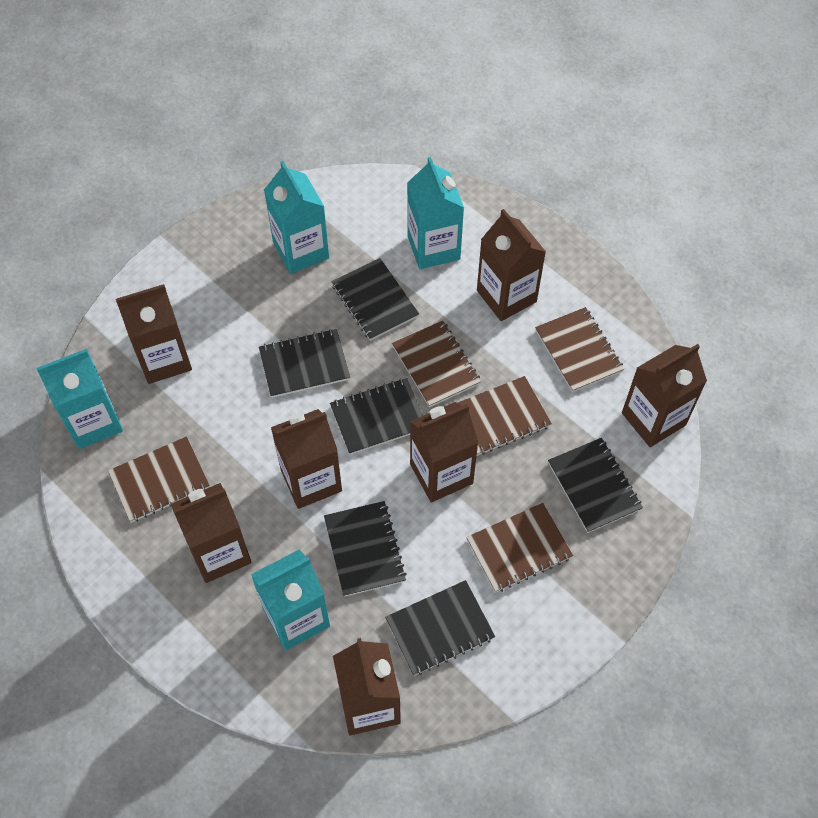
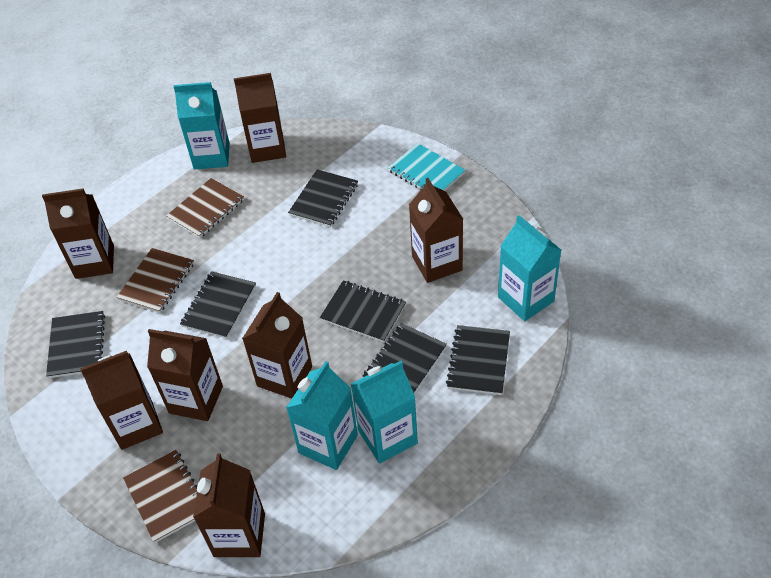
brown notebook: [108,436,210,523] [392,320,481,407] [458,376,552,456] [466,503,573,593] [535,307,624,392] = 5 -> [116,248,194,313] [123,450,197,543] [166,178,244,238] = 3
turquoise notebook: none = 0 -> [388,143,466,191] = 1

